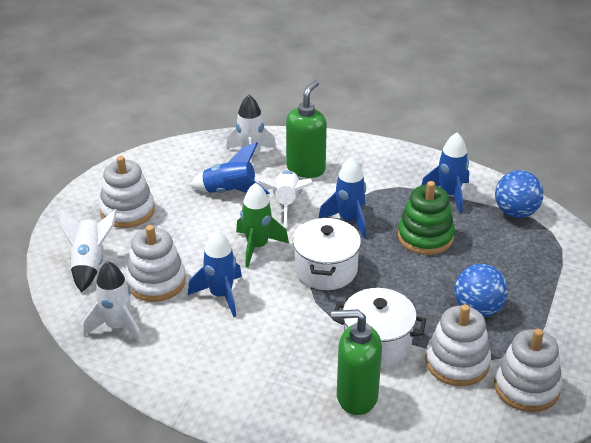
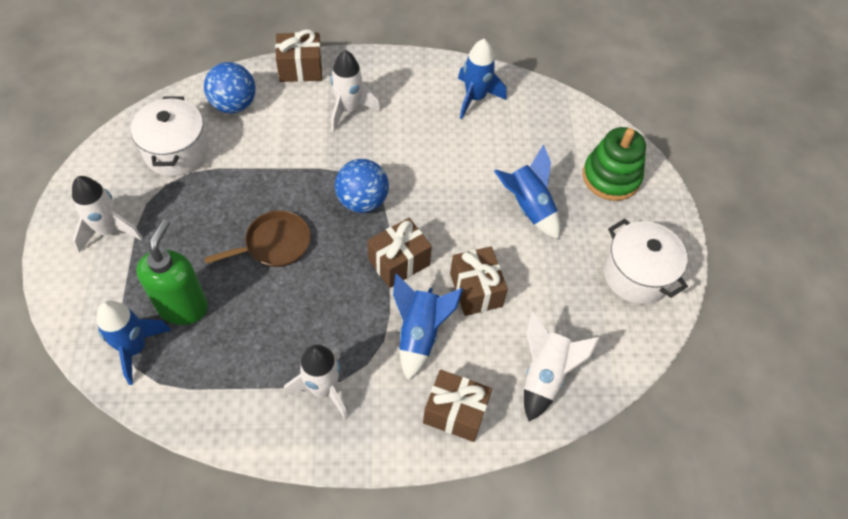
brown gift: none = 0 -> [275,29,322,82] [367,218,432,288] [423,370,492,442] [450,246,508,316] = 4
brown pan: none = 0 -> [204,210,311,267] = 1
green rocket: [236,183,289,268] = 1 -> none = 0
green soap dispenser: [286,80,327,178] [331,309,382,415] = 2 -> [136,219,208,325] = 1
white stacking toy: [99,156,155,228] [126,225,186,302] [425,304,491,386] [494,329,562,412] = 4 -> none = 0

